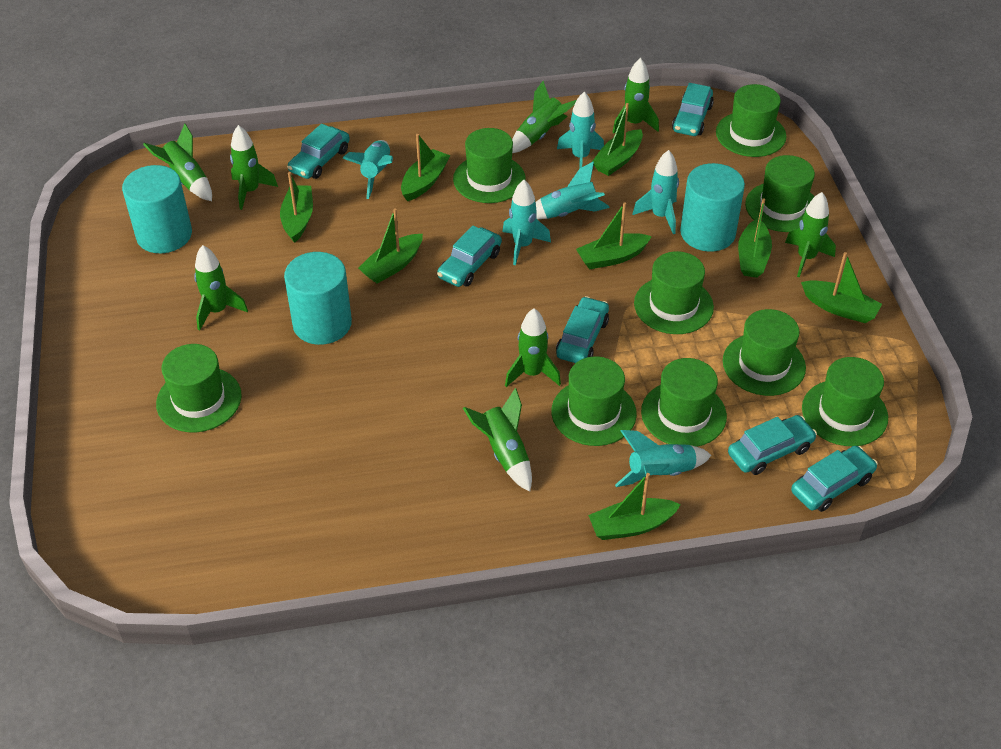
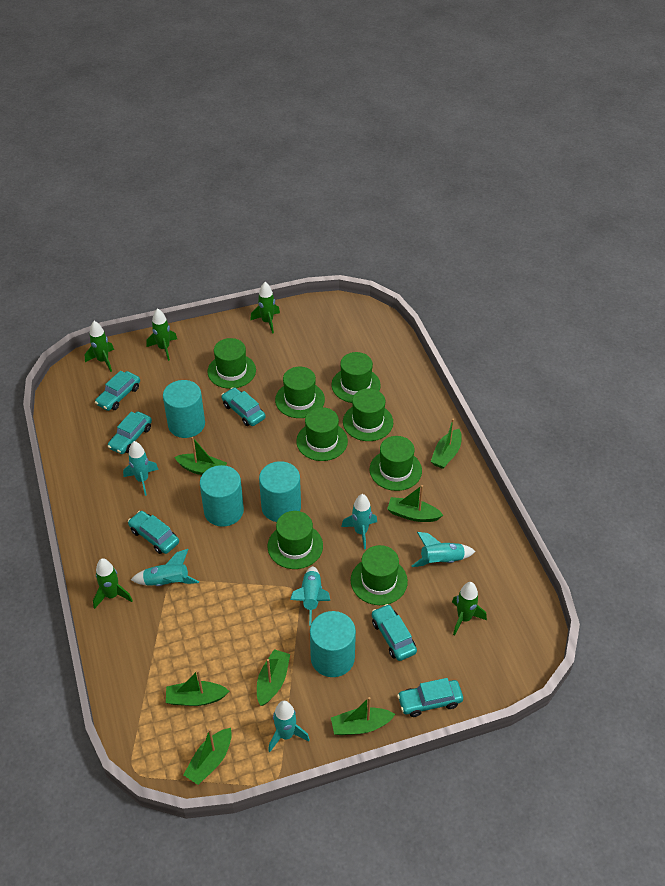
green boat: [280,172,313,243] [358,208,423,284] [401,134,451,201] [576,202,652,269] [588,473,681,540] [592,103,643,176] [738,198,772,278] [801,252,882,323] = 8 -> [166,670,229,706] [174,437,227,475] [184,728,232,785] [257,649,290,706] [331,697,395,735] [387,485,443,522] [431,419,462,469] = 7
green hat: [156,344,242,432] [453,128,526,203] [551,356,637,446] [634,251,714,334] [641,358,727,447] [716,84,787,157] [723,309,806,396] [745,155,815,232] [802,357,888,446] = 9 -> [207,338,256,389] [268,511,323,569] [275,367,325,418] [296,407,348,461] [331,352,381,403] [343,388,393,441] [351,545,408,605] [370,436,422,491] = 8
green rocket: [143,124,212,201] [194,245,248,331] [230,125,278,210] [463,388,532,492] [505,308,561,387] [512,81,577,153] [612,58,659,134] [785,192,836,278] = 8 -> [85,321,114,372] [93,558,133,609] [146,308,177,361] [250,282,280,334] [452,582,487,635] = 5
turquoise cylinder: [122,165,192,253] [284,252,352,345] [680,163,745,252] = 3 -> [163,380,205,438] [200,465,244,527] [259,461,301,522] [310,611,356,677] = 4

